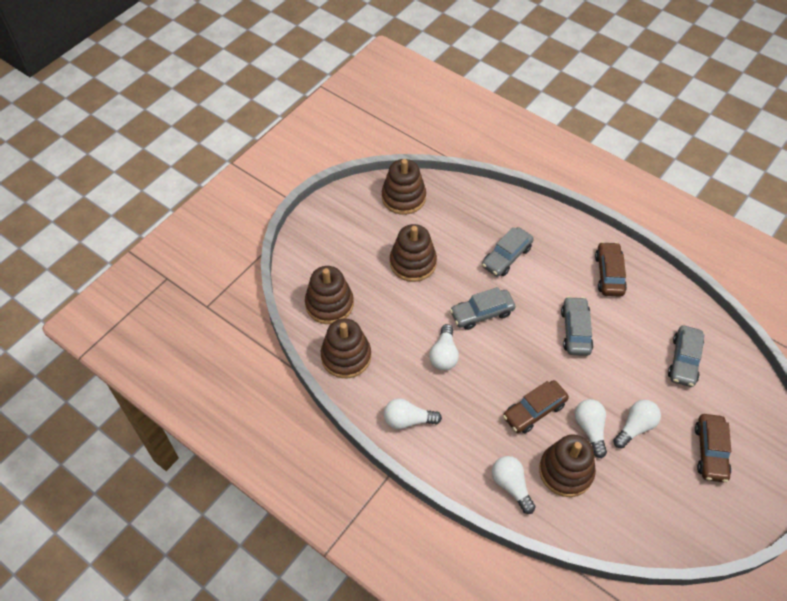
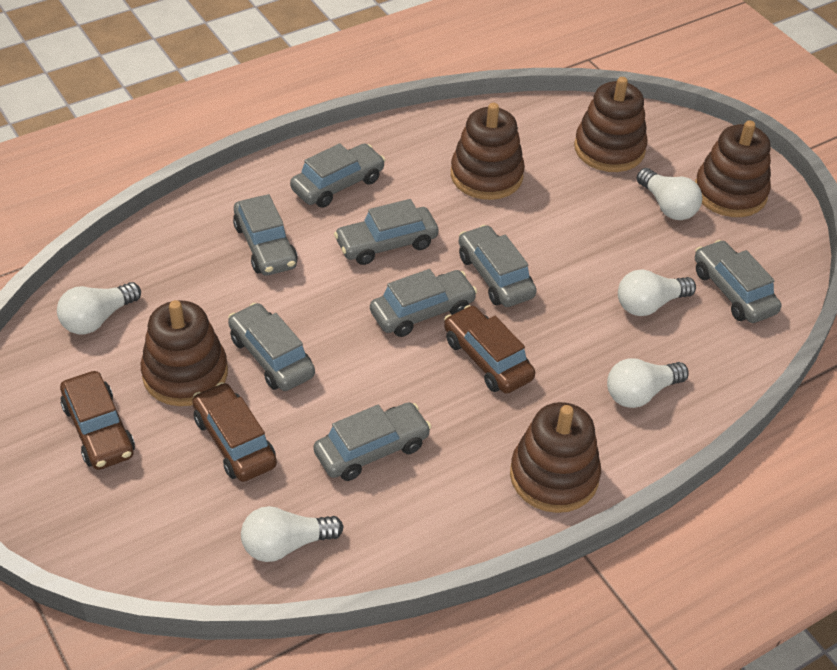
grey car: [450,287,516,330] [482,227,534,277] [561,296,593,356] [668,326,704,387] = 4 -> [228,303,315,391] [233,194,298,276] [290,143,385,208] [314,402,431,481] [334,199,439,265] [370,269,477,337] [458,225,537,307] [695,240,781,323] = 8

